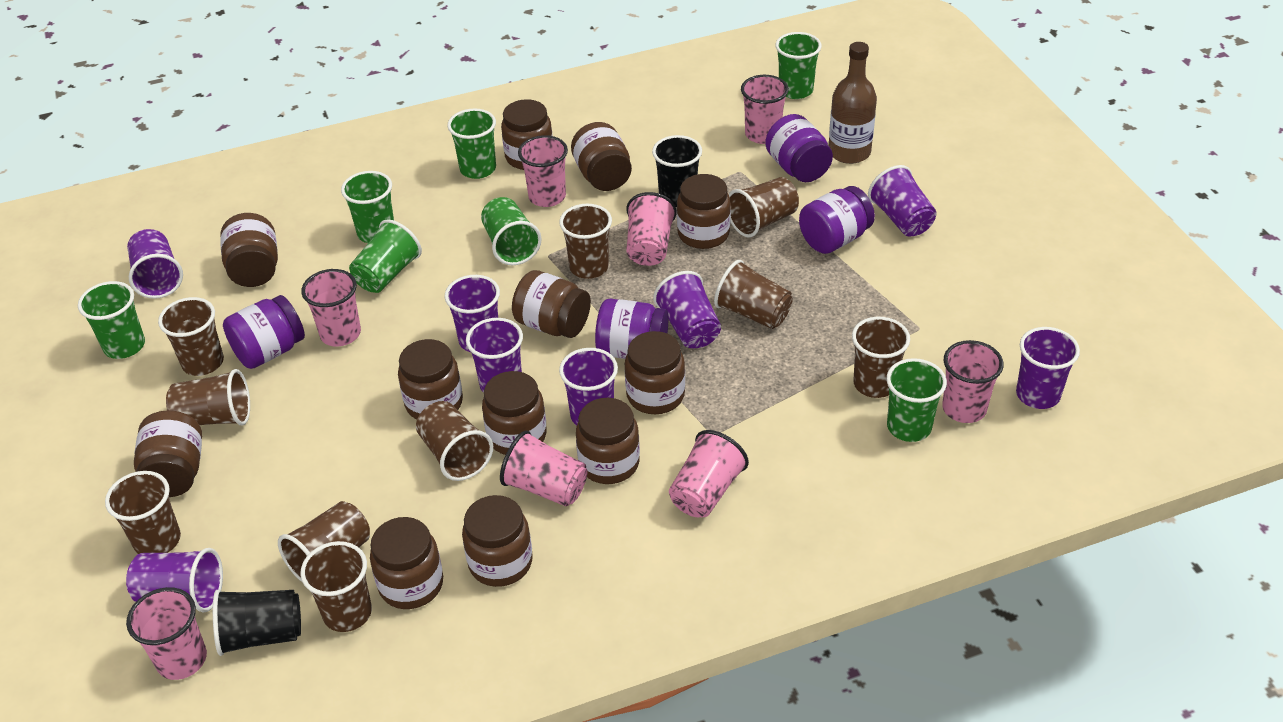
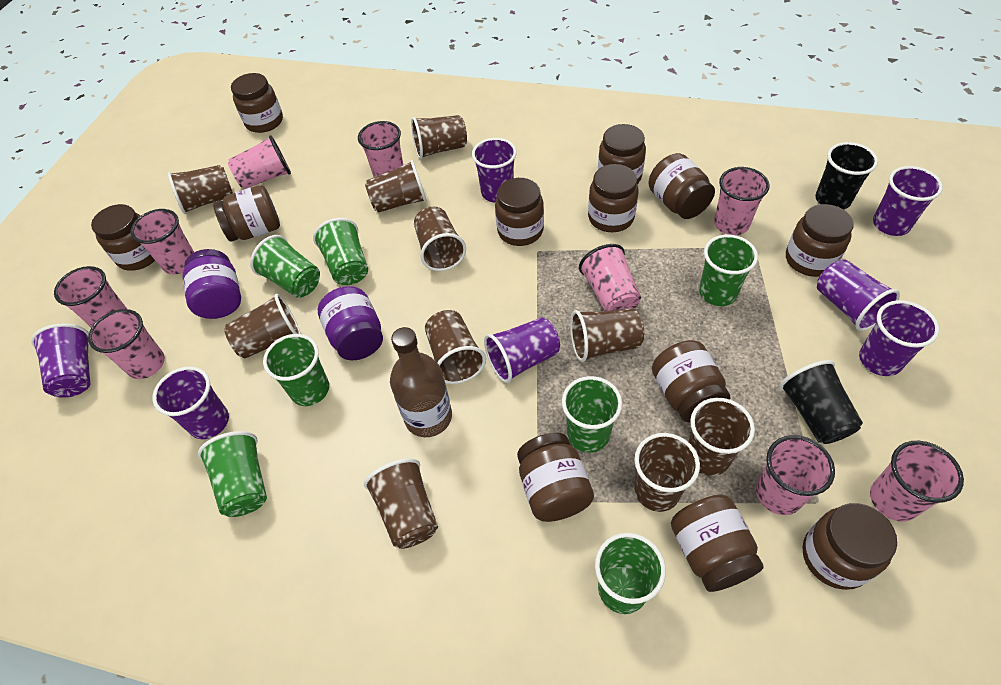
pink cup: [126,587,207,680] [301,269,361,346] [500,431,588,506] [518,135,568,207] [626,192,677,266] [669,430,749,517] [741,75,789,144] [942,340,1004,423] = 8 -> [54,266,127,328] [88,309,165,379] [130,209,194,274] [228,135,291,189] [358,121,403,177] [579,244,641,311] [714,167,770,235] [756,435,835,515] [870,441,964,522] = 9
purple cup: [126,548,223,612] [127,229,183,299] [444,275,500,352] [466,318,523,393] [559,348,618,425] [653,271,721,348] [868,165,936,237] [1016,327,1080,409] = 8 -> [31,323,90,398] [152,366,229,439] [472,138,517,202] [484,318,560,383] [817,259,900,331] [859,300,939,376] [873,166,943,236] = 7
purple jar: [223,295,305,369] [595,299,668,359] [765,114,833,182] [799,186,875,254] = 4 -> [183,249,241,319] [318,286,383,360] = 2

